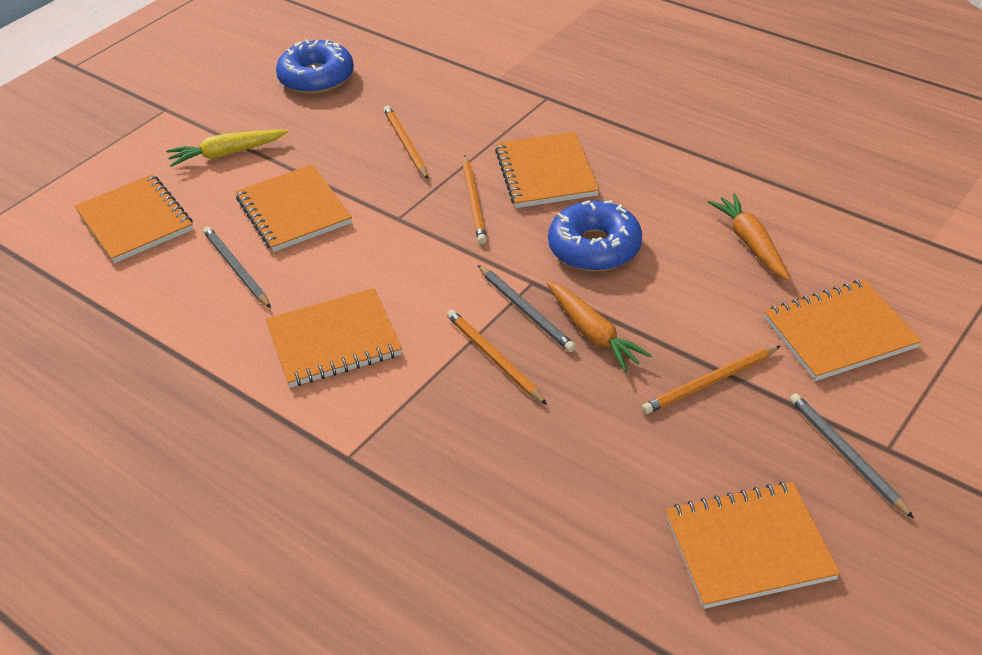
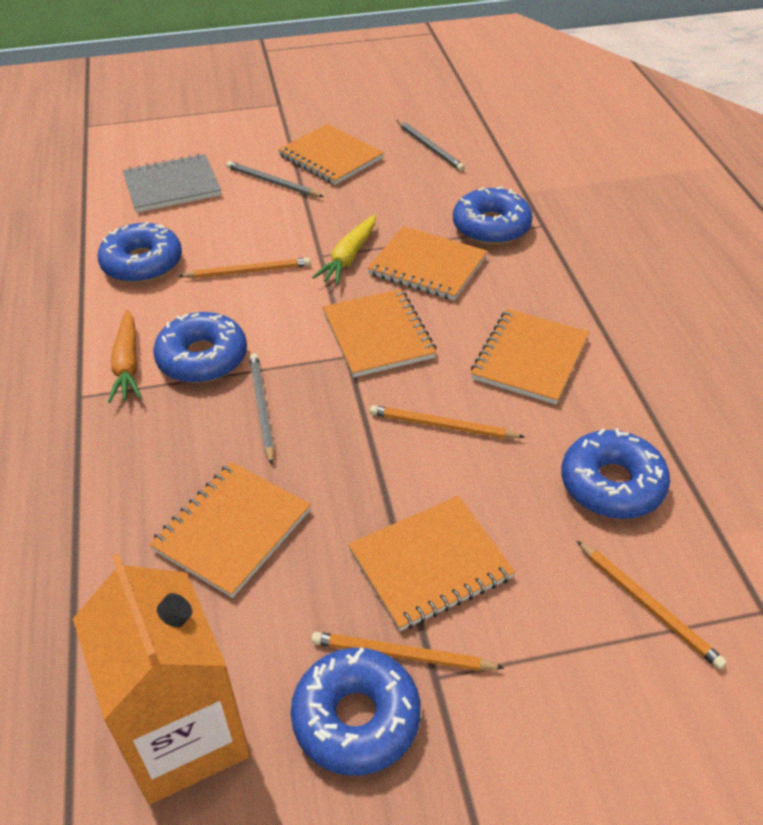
blue donut: [276,39,354,94] [548,200,642,272] = 2 -> [98,222,182,283] [153,312,247,383] [291,647,421,776] [453,186,533,245] [561,428,670,519] = 5
grey notebook: none = 0 -> [122,154,221,213] = 1
orange carrot: [547,282,652,372] [708,194,790,281] = 2 -> [108,310,142,403] = 1
orange carton: none = 0 -> [73,553,250,805] = 1

